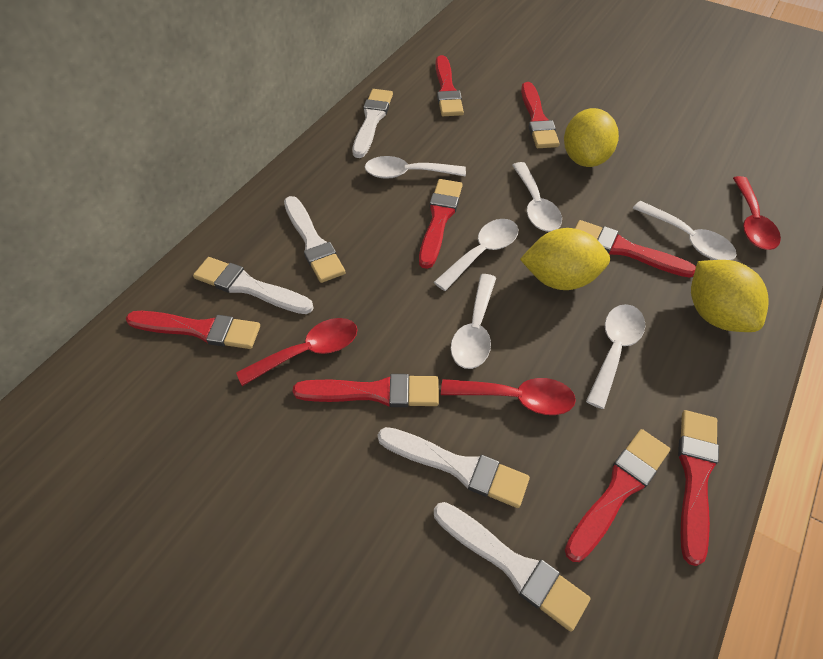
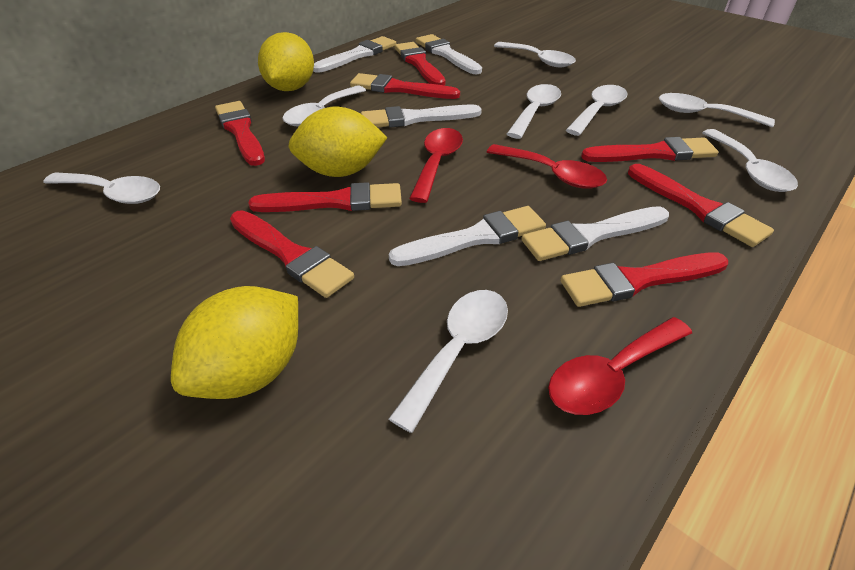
white spoon: [365,156,466,179] [434,219,518,291] [450,274,496,369] [512,162,562,231] [586,304,646,409] [633,201,737,260] = 6 -> [43,172,160,204] [282,86,366,127] [389,290,508,433] [494,42,576,67] [507,84,561,139] [566,85,627,136] [659,93,775,127] [702,129,798,192] = 8

